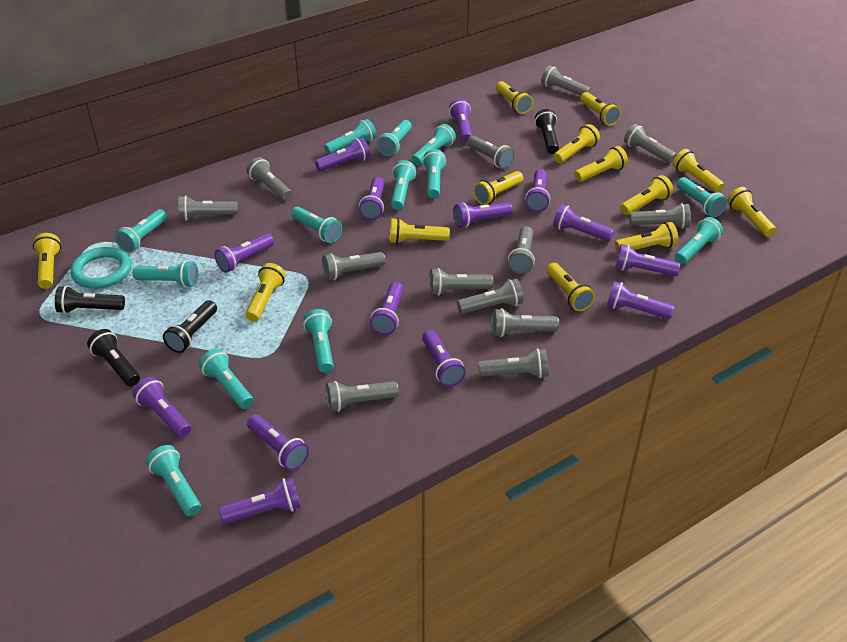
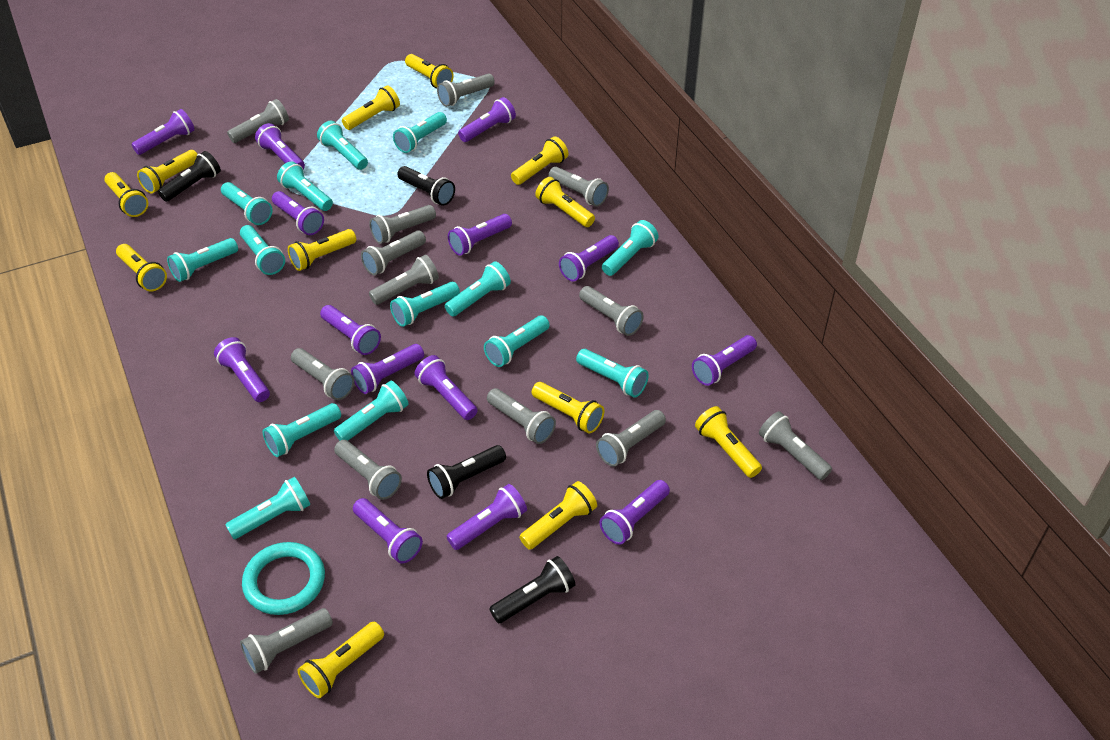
turquoise flashlight: [115,209,167,252] [133,260,198,288] [146,445,201,516] [199,349,253,409] [291,206,342,243] [303,309,333,373] [324,119,377,155] [377,120,412,156] [391,160,416,210] [412,124,456,165] [422,149,446,198] [675,217,723,264] [676,177,727,217] = 13 -> [167,238,238,282] [221,182,273,225] [225,477,310,539] [240,225,285,275] [262,403,341,457] [277,161,333,211] [317,121,368,170] [334,381,409,440] [390,282,460,327] [393,112,447,153] [445,261,511,316] [484,315,550,367] [576,349,649,398] [602,220,659,276] = 14
yellow flashlight: [33,233,61,289] [245,263,286,322] [390,218,450,244] [473,171,523,205] [496,81,533,114] [546,263,595,311] [553,124,600,163] [574,146,628,182] [580,92,621,126] [615,222,678,252] [620,175,673,215] [673,149,724,193] [727,187,776,237] = 13 -> [104,172,148,217] [116,244,167,291] [137,150,197,194] [288,229,356,271] [298,622,384,698] [342,85,400,130] [405,54,454,88] [511,136,568,185] [520,481,597,550] [532,382,604,433] [535,177,595,227] [695,406,762,478] = 12

